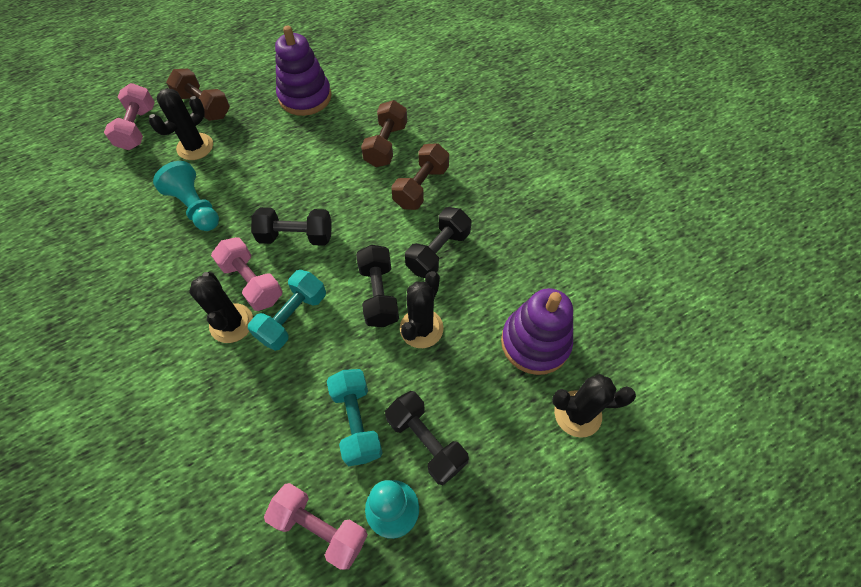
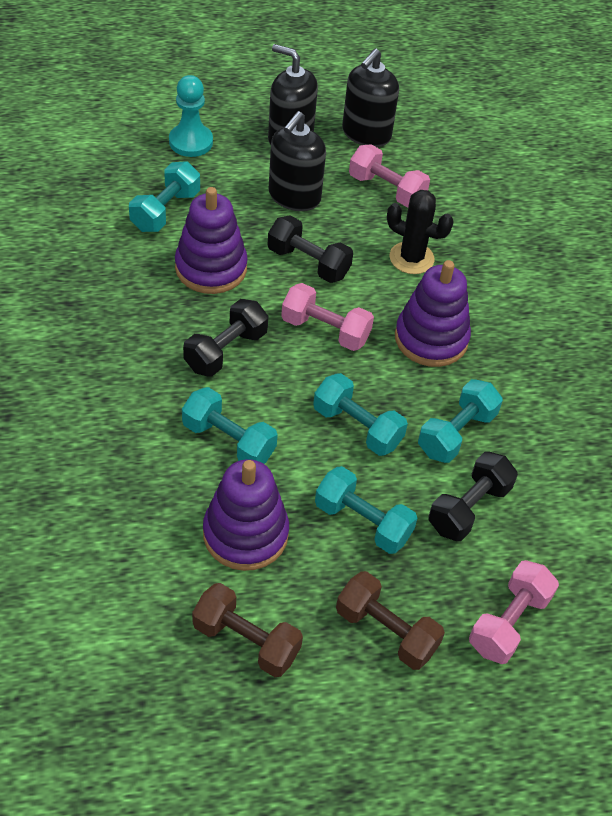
black cactus: [149,88,213,160] [189,272,253,343] [400,271,443,348] [552,374,636,438] = 4 -> [387,190,454,274] = 1
black dumbbell: [251,207,332,246] [356,245,399,327] [385,391,469,485] [405,207,471,278] = 4 -> [183,299,268,377] [267,215,353,283] [428,452,518,541] = 3
black soap dispenser: none = 0 -> [268,44,318,145] [268,111,326,211] [342,49,399,147] = 3
brown dumbbell: [166,69,230,121] [361,100,407,167] [391,143,449,210] = 3 -> [192,583,303,677] [336,571,445,670] = 2
purple stacking toy: [275,25,331,116] [501,288,573,375] = 2 -> [175,187,248,294] [203,459,289,571] [395,260,471,367] = 3
turquoise dumbbell: [248,270,326,351] [327,369,383,466] = 2 -> [129,161,200,232] [182,387,278,464] [313,373,408,456] [315,466,418,554] [418,379,503,463] = 5
turquoise pawn: [153,161,219,231] [365,480,419,539] = 2 -> [169,75,213,157] = 1

